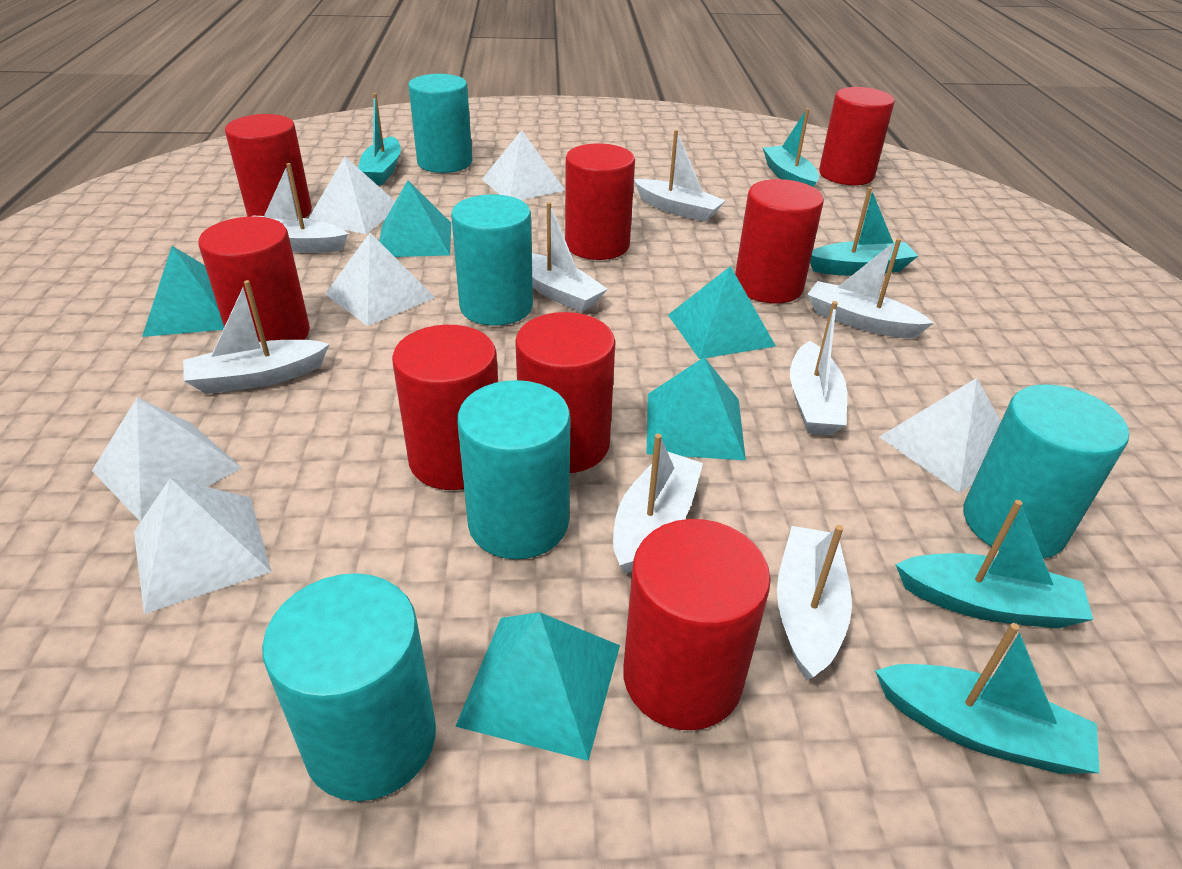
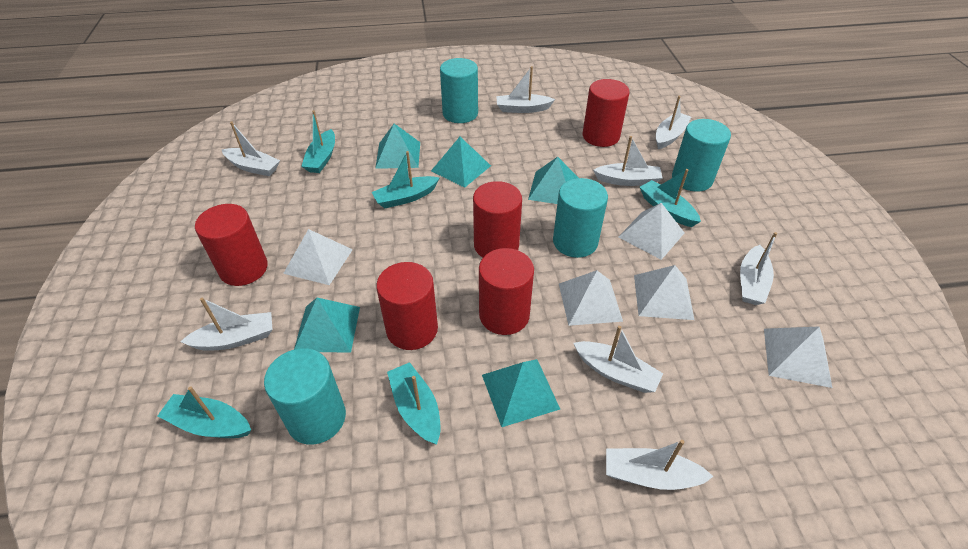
red cylinder: [198,216,310,342] [225,114,312,218] [392,325,498,490] [515,312,616,473] [565,143,635,260] [623,519,771,730] [735,179,824,304] [819,87,895,185] = 8 -> [195,204,268,286] [376,262,438,350] [473,181,522,257] [479,248,534,335] [583,79,630,147] = 5
turquoise cylinder: [262,573,436,801] [408,74,472,173] [451,194,533,326] [457,380,571,559] [963,384,1129,559] = 5 -> [264,348,346,445] [440,58,478,123] [553,178,608,258] [672,119,731,192] = 4
white pyramid: [92,397,242,522] [134,478,271,614] [308,156,395,234] [325,233,435,326] [482,130,565,200] [879,378,1001,493] = 6 -> [283,229,353,285] [559,270,623,326] [618,203,684,260] [634,265,694,320] [764,327,832,388] = 5

